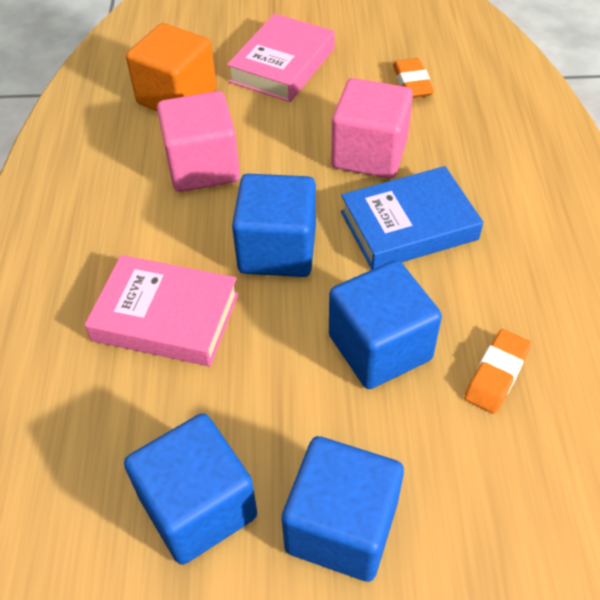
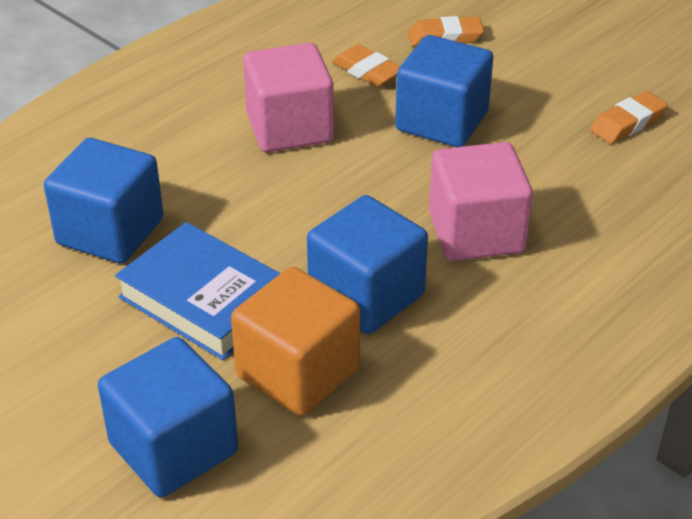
orange eraser: [393,58,434,98] [464,329,531,414] = 2 -> [332,44,400,87] [408,16,484,46] [590,91,668,144] = 3
pink book: [85,255,239,366] [227,13,335,102] = 2 -> none = 0

